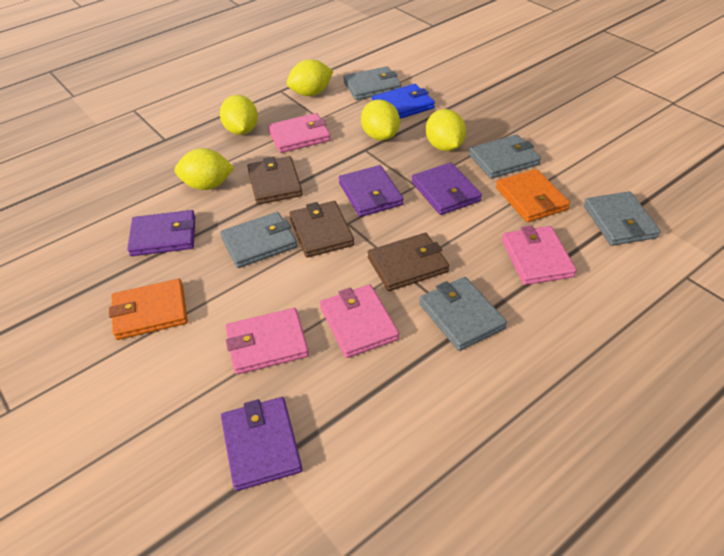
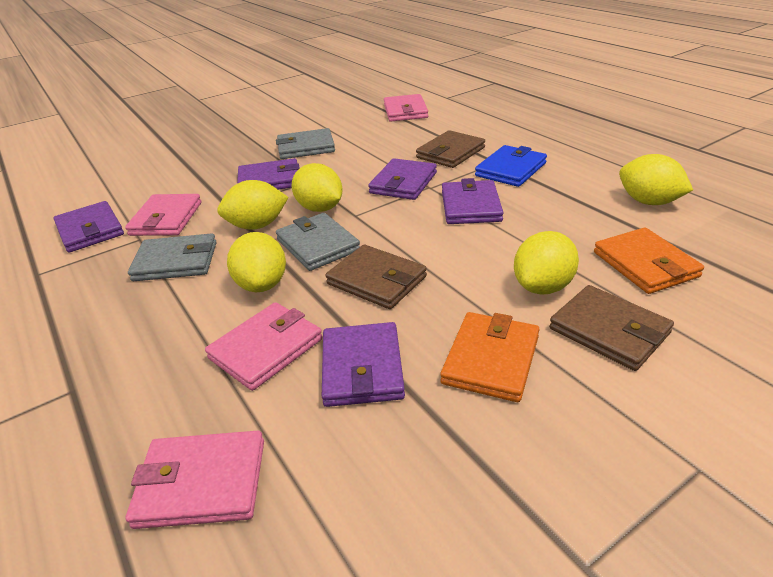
grey wallet: [220,212,297,268] [343,66,401,100] [419,277,507,351] [469,135,541,179] [584,191,661,246] = 5 -> [128,233,216,281] [276,128,335,159] [276,213,360,271] = 3
purple wallet: [127,210,195,256] [221,397,303,491] [339,165,403,217] [412,163,482,215] = 4 -> [54,201,124,252] [237,158,300,189] [322,322,405,407] [368,158,437,200] [442,178,504,224] = 5

